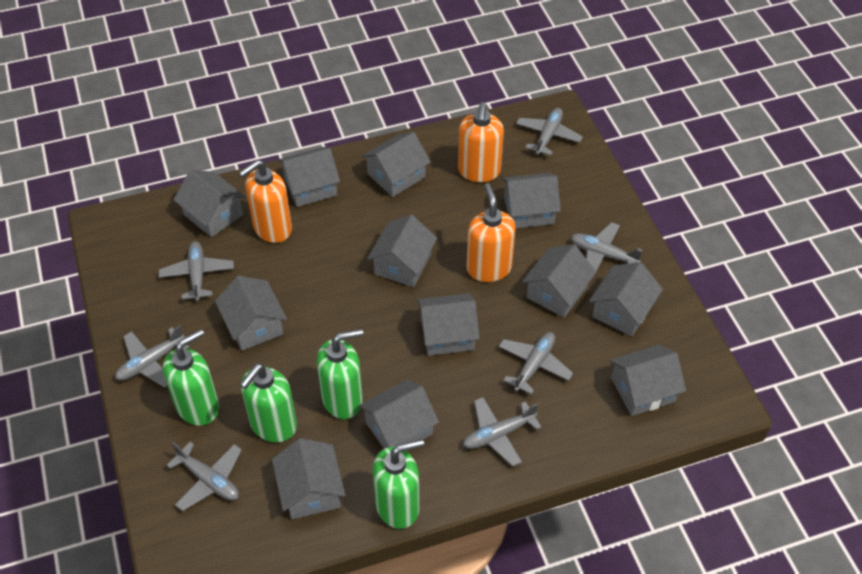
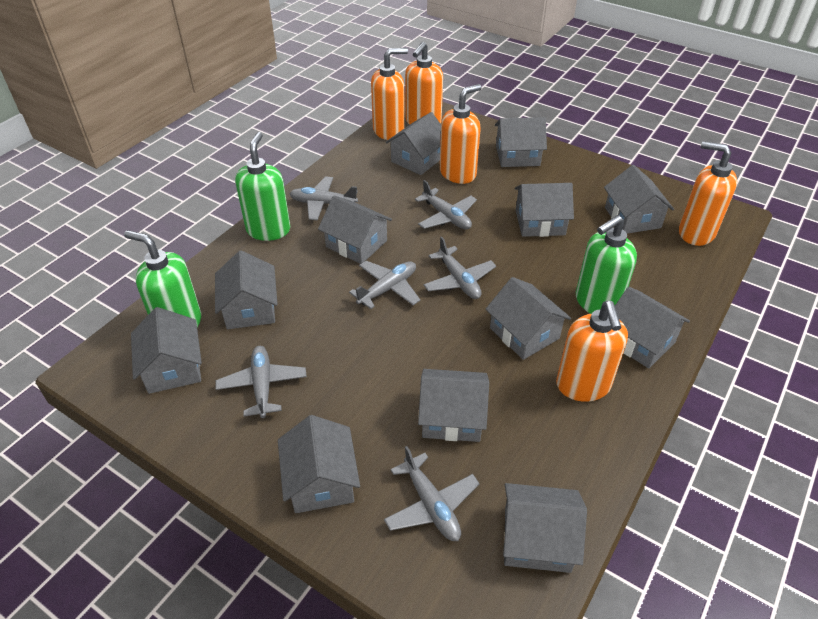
green soap dispenser: [163,329,219,426] [240,363,297,442] [317,329,363,419] [373,439,424,529] = 4 -> [124,230,201,327] [235,132,290,241] [576,215,637,314] = 3
grey plane: [115,326,189,388] [159,241,234,301] [166,442,242,511] [463,397,541,466] [499,332,573,395] [516,108,583,155] [571,222,643,277] = 7 -> [215,346,307,418] [290,176,358,220] [349,261,420,309] [384,446,480,541] [415,180,477,229] [423,237,496,299] = 6
orange soap dispenser: [239,160,292,243] [458,102,504,182] [467,183,516,282] = 3 -> [371,48,408,140] [405,42,443,125] [440,84,482,184] [556,301,628,402] [679,141,737,246] = 5

